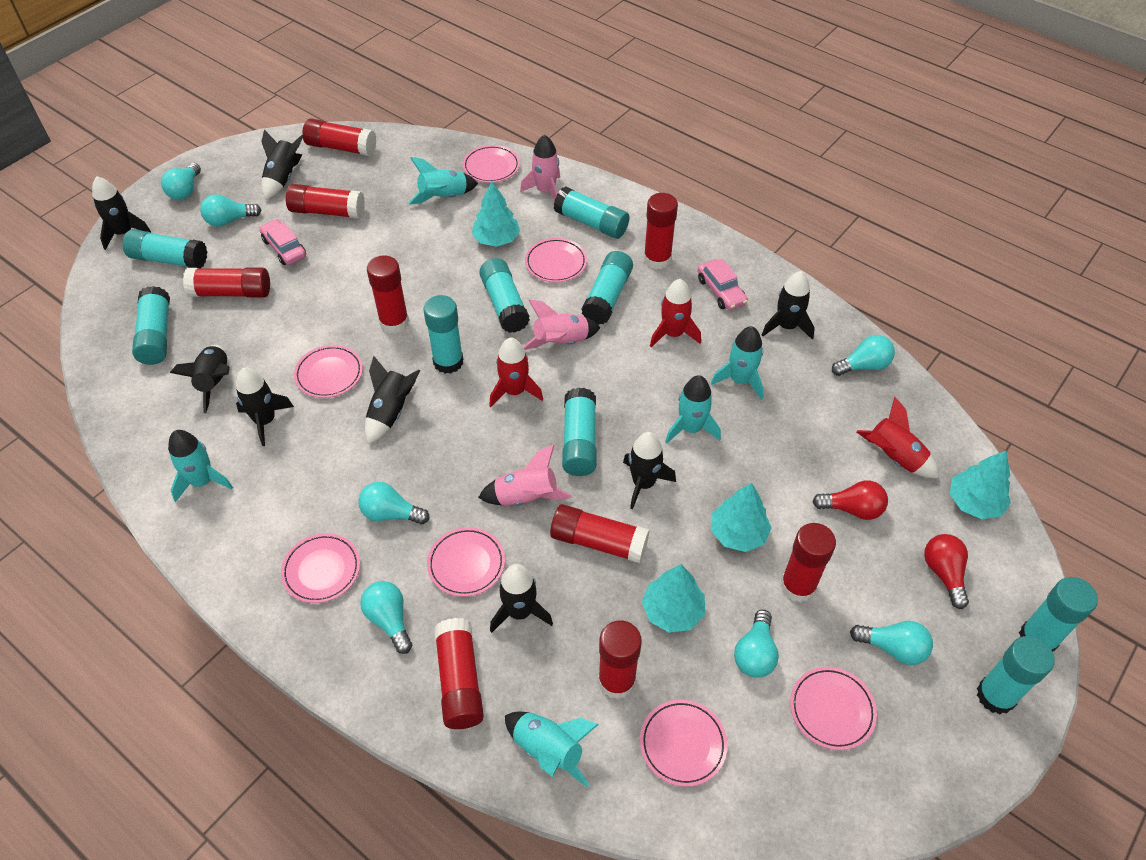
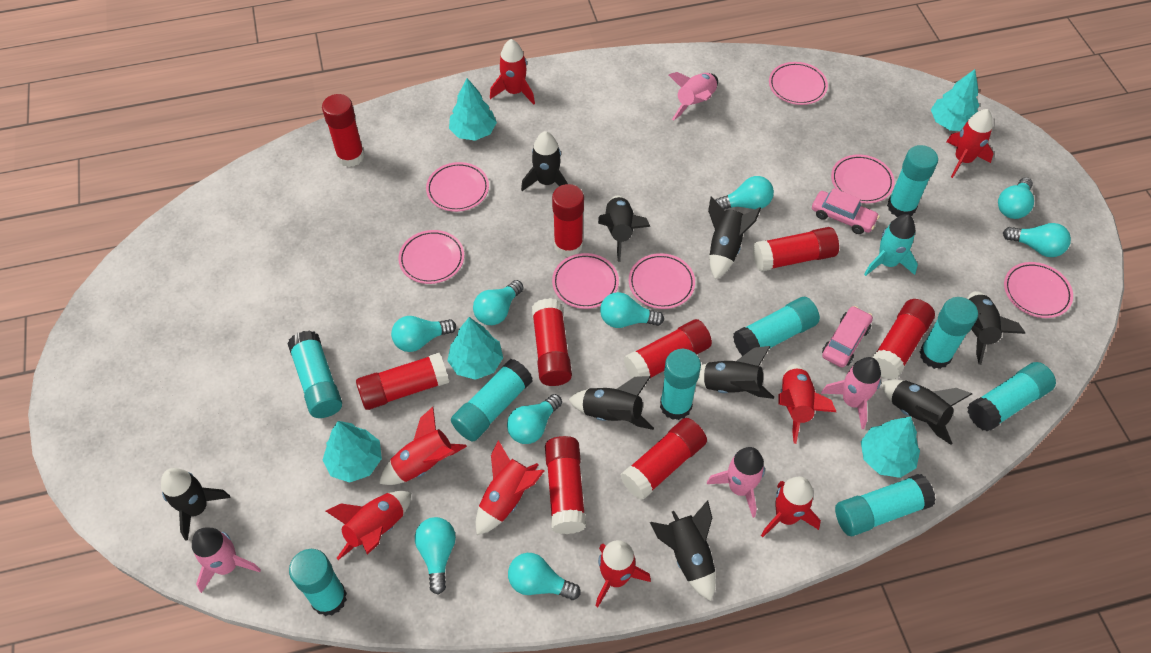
black rocket: [92,176,151,250] [170,345,230,413] [236,368,294,446] [261,130,303,200] [365,356,420,444] [490,564,553,633] [623,432,676,509] [762,271,815,340] = 8 -> [161,468,231,541] [521,131,568,191] [568,376,654,430] [598,195,650,262] [650,501,716,601] [696,346,774,399] [708,196,761,280] [881,379,972,445] [967,291,1025,365] = 9
pink rocket: [478,444,572,506] [520,135,560,201] [523,299,600,349] = 3 -> [192,527,261,593] [669,72,718,121] [707,447,765,518] [821,357,881,429] = 4
red light bulb: [812,480,888,520] [924,534,969,609] = 2 -> none = 0
red rocket: [489,338,543,407] [650,279,701,347] [856,397,939,478] = 3 -> [326,491,411,560] [379,407,467,485] [476,440,544,535] [490,39,535,105] [596,540,651,607] [761,476,821,537] [778,364,836,444] [946,109,994,178] = 8
turquoise light bulb: [161,163,201,200] [200,194,261,227] [358,482,430,524] [360,581,412,654] [734,610,779,678] [832,335,895,376] [850,621,933,665] = 7 -> [391,316,456,352] [415,517,456,594] [473,280,524,325] [507,394,562,444] [508,553,581,600] [600,292,664,328] [715,176,774,210] [998,177,1034,219] [1003,223,1071,257] = 9
turquoise rocket: [168,430,233,502] [408,157,478,204] [505,712,599,787] [665,375,721,443] [711,326,764,399] = 5 -> [864,214,918,276] = 1
turquoise tree: [472,181,520,247] [642,564,705,633] [711,483,772,552] [950,451,1011,519] = 4 -> [323,421,382,483] [447,317,503,380] [449,78,497,141] [861,416,920,478] [931,69,979,131] = 5

